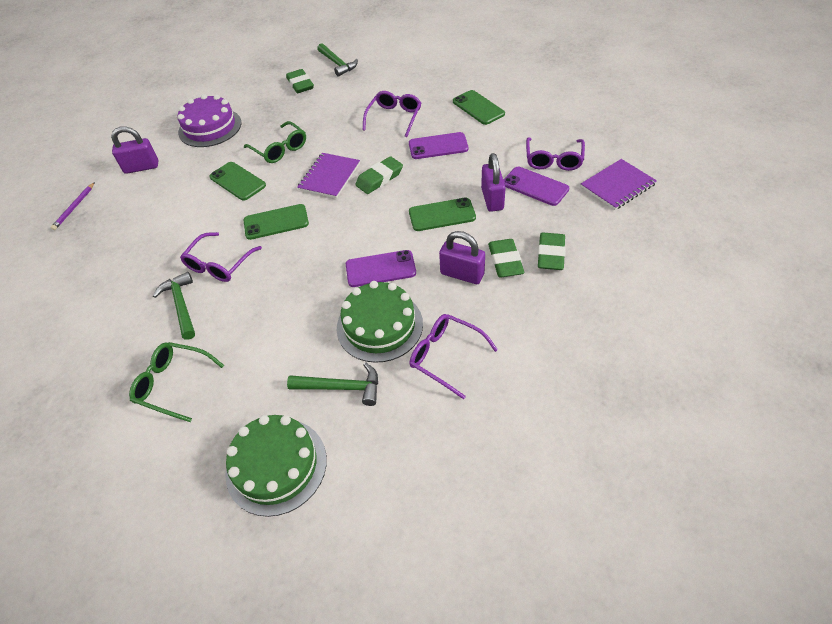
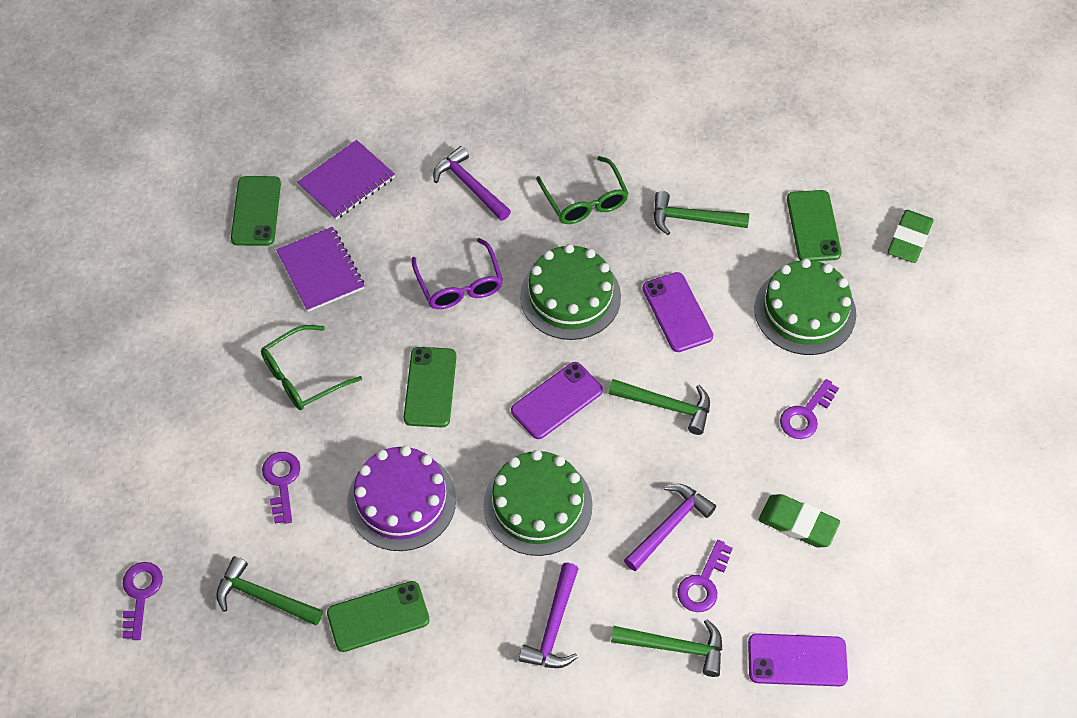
green cake: [225,415,327,517] [337,281,423,363] = 2 -> [483,450,592,556] [520,244,621,340] [754,258,856,355] = 3
green eraser: [286,69,314,93] [355,156,403,194] [488,239,524,278] [538,233,566,270] = 4 -> [759,494,840,548] [888,210,933,263] = 2
green hammer: [153,272,195,340] [287,362,378,406] [317,43,358,77] = 3 -> [216,556,323,625] [608,379,710,435] [611,619,722,677] [654,191,749,235] = 4
purple glasses: [180,232,262,282] [363,91,421,137] [410,314,498,399] [526,137,585,171] = 4 -> [412,238,503,309] = 1
purple hammer: none = 0 -> [433,146,511,221] [519,563,579,668] [624,484,716,571] = 3
purple key: none = 0 -> [122,562,163,640] [262,452,301,524] [678,540,733,612] [780,379,839,439] = 4
purple padlock: [111,126,158,174] [439,231,485,284] [481,153,506,212] = 3 -> none = 0
purple pencil: [51,182,95,230] = 1 -> none = 0

